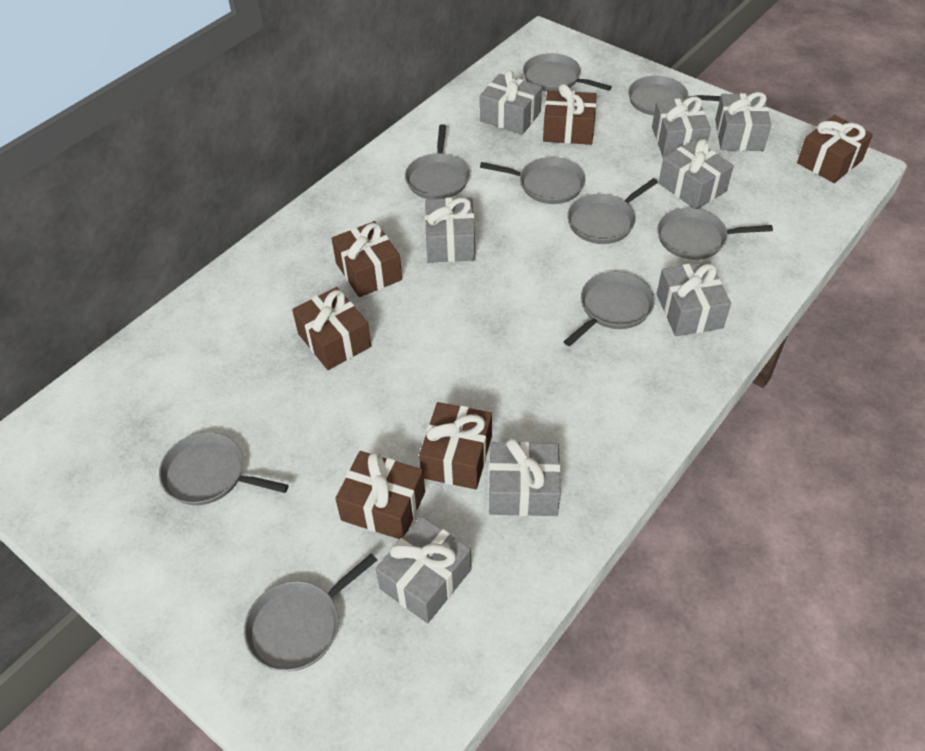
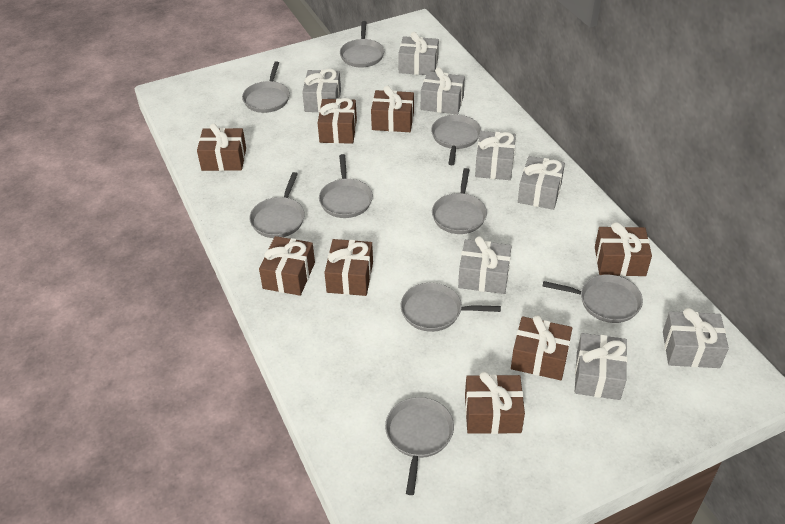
brown gift: [292,287,371,370] [332,221,402,297] [335,451,425,539] [419,402,492,489] [543,84,597,145] [797,115,873,183] = 6 -> [197,123,246,171] [259,236,315,296] [318,98,357,144] [324,239,373,296] [371,86,414,132] [465,372,525,434] [511,315,572,380] [595,222,652,276] = 8

